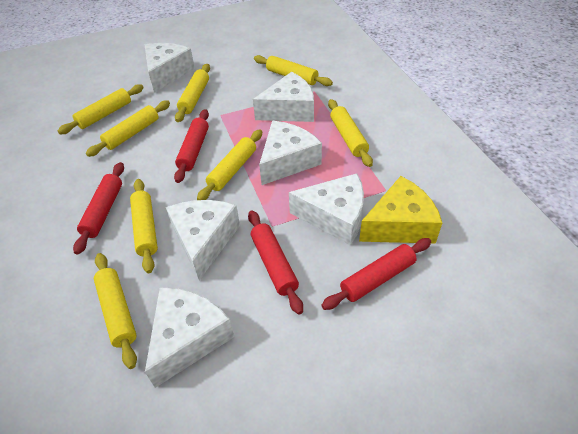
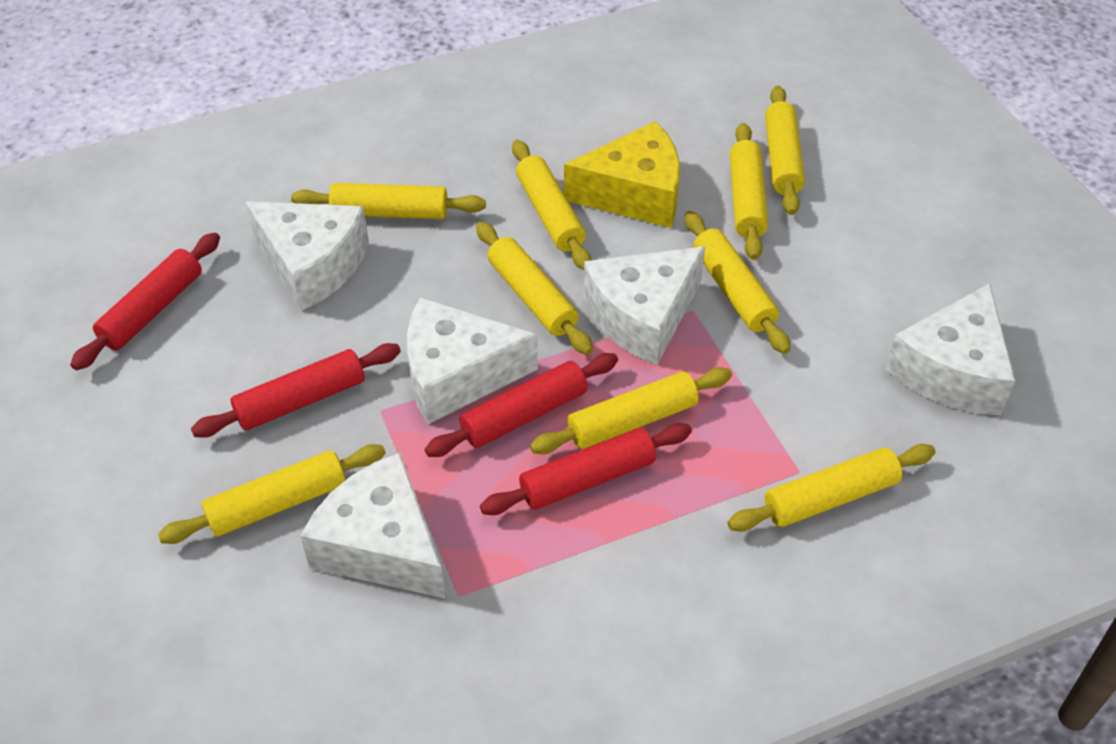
white cheese: [145,43,195,93] [145,288,234,388] [166,200,240,280] [253,72,314,122] [259,121,322,185] [289,173,364,246] = 6 -> [245,201,369,311] [300,453,446,599] [407,297,538,424] [584,246,705,365] [885,283,1016,415] = 5
yellow rolling pin: [58,84,144,134] [86,100,170,157] [94,253,137,369] [130,179,158,273] [175,64,210,122] [197,129,262,200] [254,55,333,86] [328,99,373,167] = 8 -> [158,444,386,544] [291,183,486,219] [476,222,593,355] [512,140,591,270] [530,367,732,454] [685,211,791,354] [727,444,935,532] [730,123,768,260] [765,86,805,215] = 9

